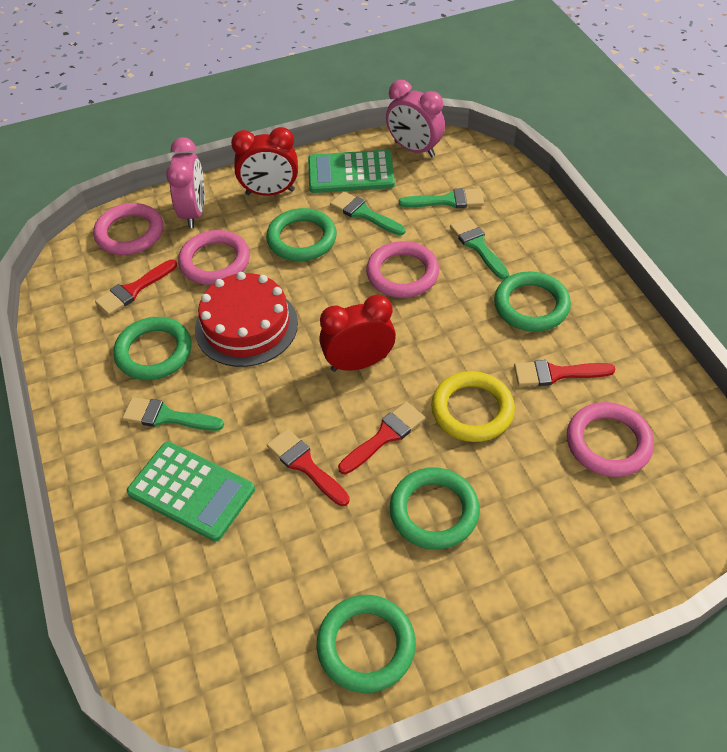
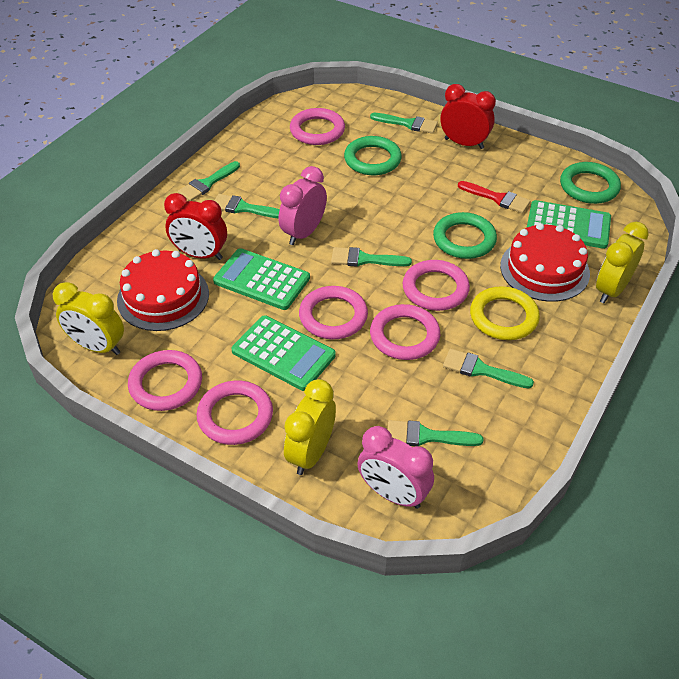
green brush: [122,397,224,431] [330,191,405,235] [399,188,484,208] [450,217,509,280] = 4 -> [178,161,240,201] [214,194,280,218] [331,247,412,267] [370,113,438,134] [388,420,483,446] [443,349,534,388] = 6
green calculator: [127,442,255,541] [308,150,395,193] = 2 -> [213,248,310,310] [231,315,336,391] [527,200,611,249] = 3
green ring: [113,317,192,380] [266,208,337,261] [317,595,416,693] [390,468,480,550] [494,272,571,332] = 5 -> [344,136,402,175] [433,212,497,259] [560,162,621,204] = 3
pink ring: [93,203,163,255] [178,230,250,285] [366,241,439,298] [567,402,654,477] = 4 -> [128,350,202,411] [197,381,273,445] [290,108,345,145] [299,286,368,339] [370,304,440,360] [403,260,470,311] = 6
red brush: [95,259,177,315] [267,429,350,506] [338,402,425,474] [514,360,615,386] = 4 -> [458,181,530,213] = 1
red cake: [195,272,298,367] = 1 -> [117,249,209,331] [500,223,590,302] = 2
yellow clock: none = 0 -> [53,282,124,355] [284,379,336,475] [596,222,649,303] = 3

